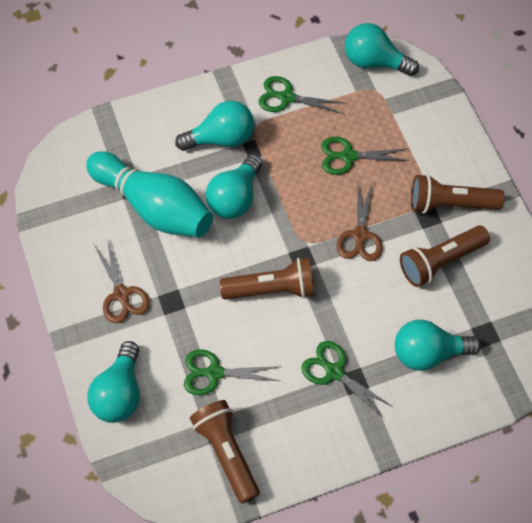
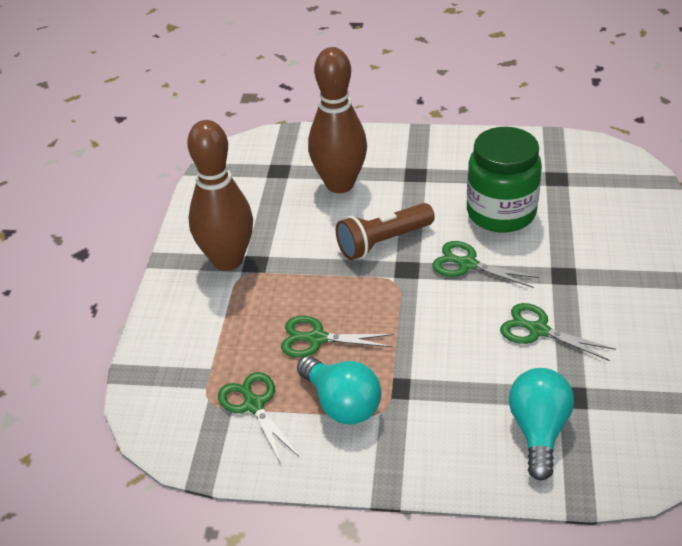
brown bowling pin: none = 0 -> [187,120,253,271] [308,47,367,193] = 2
brown flashlight: [190,400,260,503] [220,258,315,300] [400,226,490,287] [411,174,504,214] = 4 -> [336,203,435,260] = 1
brown scissors: [94,238,150,323] [337,183,383,261] = 2 -> none = 0
green jar: none = 0 -> [467,127,542,233] = 1
turquoise bowling pin: [86,151,213,237] = 1 -> none = 0
turquoise light bulb: [87,341,140,423] [175,101,254,151] [206,154,262,219] [345,23,419,76] [395,320,481,371] = 5 -> [297,356,381,425] [509,368,574,481] = 2

